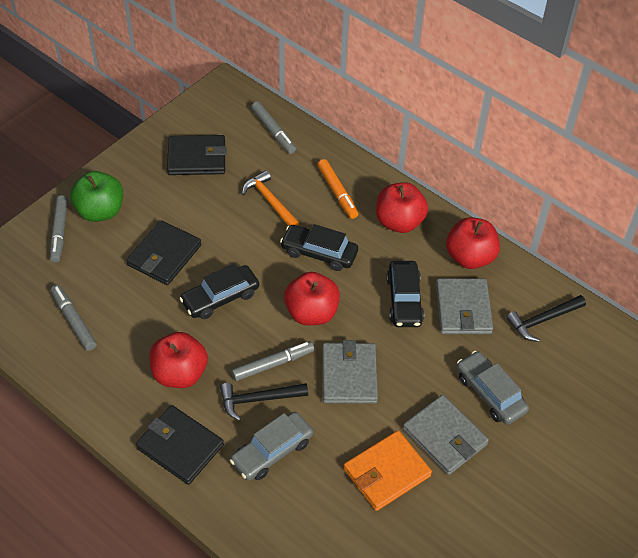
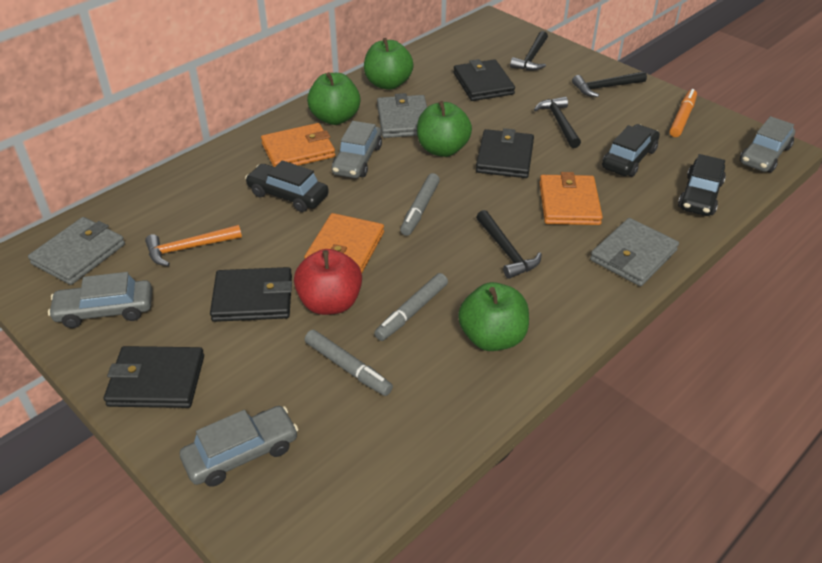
black hammer: [220,383,308,421] [506,295,586,342] = 2 -> [476,210,542,279] [510,31,548,71] [534,96,581,148] [572,71,647,97] = 4
black wallet: [126,220,201,285] [136,405,224,485] [167,135,226,175] = 3 -> [104,346,204,408] [210,267,292,322] [453,59,515,101] [476,128,534,178] = 4
green apple: [70,171,123,222] = 1 -> [307,72,360,125] [364,38,414,90] [417,101,472,157] [458,282,529,351] = 4
grey car: [230,412,313,481] [457,351,529,425] = 2 -> [48,272,152,328] [180,406,299,487] [332,121,382,178] [740,116,795,173] = 4
grey marker: [50,195,68,263] [51,285,97,351] [231,341,314,381] [251,101,296,154] = 4 -> [305,330,393,396] [374,273,448,341] [400,173,440,236] = 3
orange wallet: [343,431,432,511] = 1 -> [261,123,335,167] [304,213,384,273] [539,172,603,225] = 3
red apple: [149,332,208,388] [284,272,340,325] [376,182,428,233] [446,217,500,269] = 4 -> [294,249,362,315] = 1

